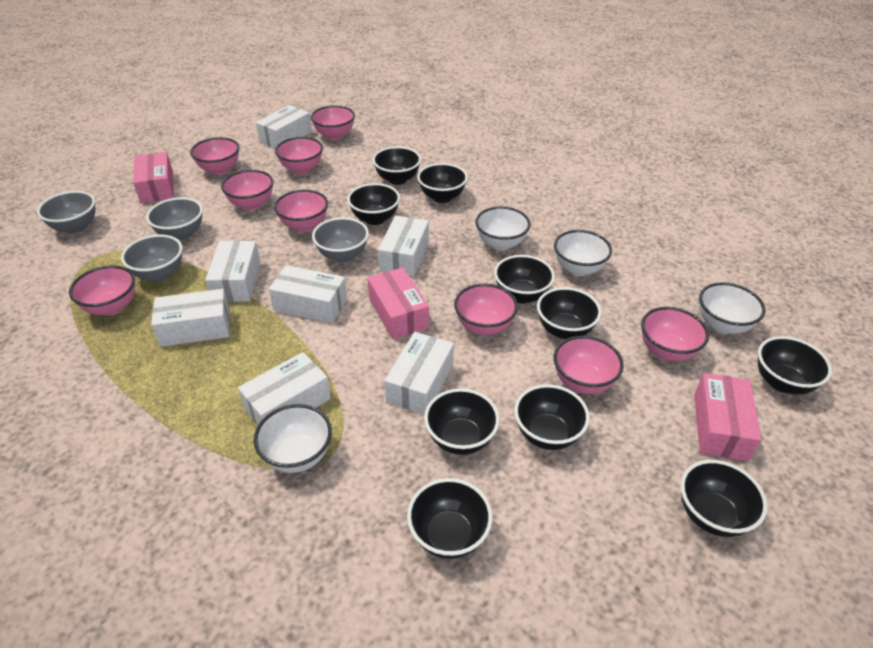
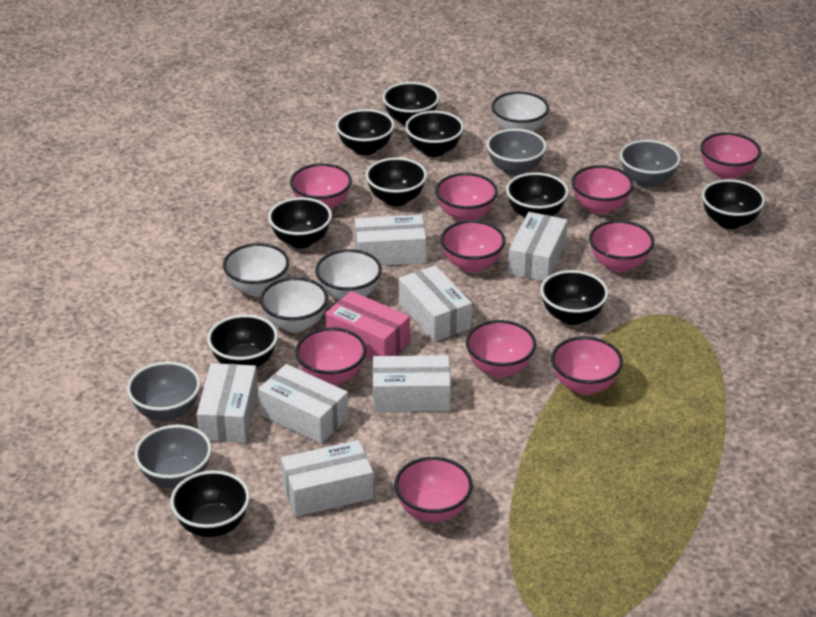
pink bowl: [69,265,135,316] [190,137,240,175] [221,170,274,210] [274,189,328,232] [275,137,323,174] [311,105,355,140] [454,284,518,335] [554,336,624,394] [641,307,709,361] = 9 -> [290,163,352,210] [295,327,367,385] [394,457,473,522] [435,173,498,221] [440,220,506,272] [466,320,537,378] [551,336,623,395] [571,165,634,215] [589,220,654,272] [700,132,761,179] = 10
pink box: [133,152,174,203] [367,268,429,339] [694,373,761,461] = 3 -> [325,291,410,359] = 1

